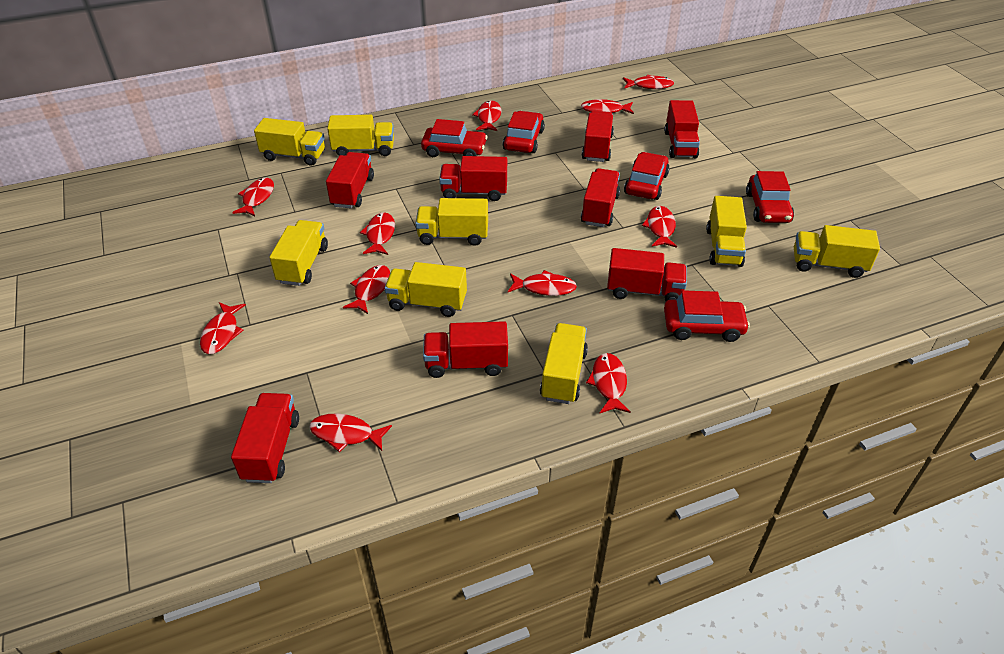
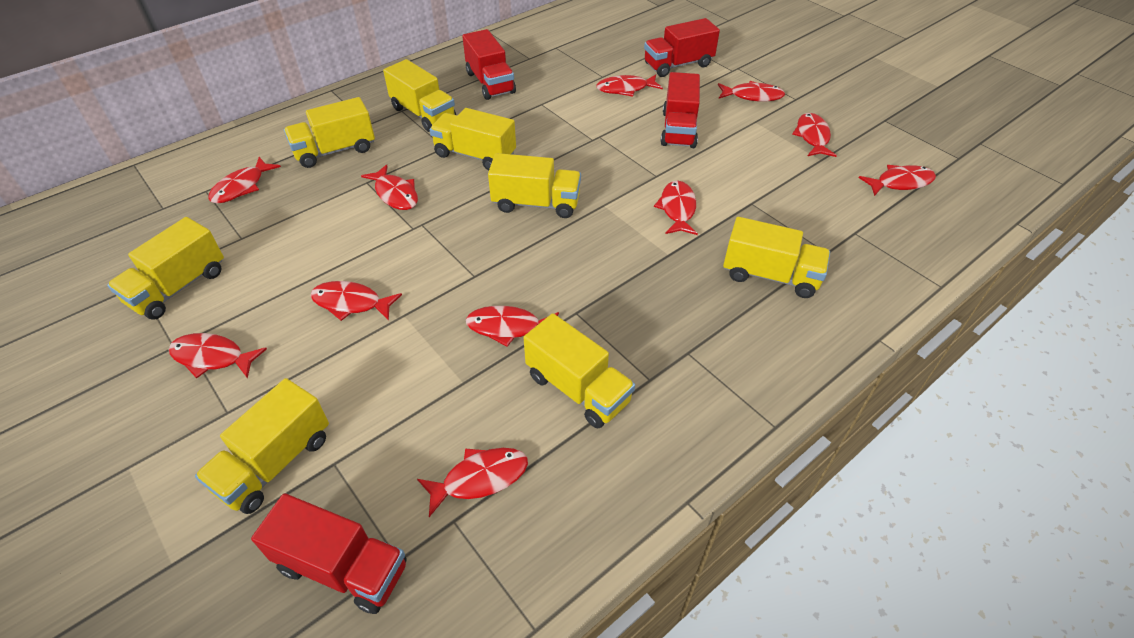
red car: [421,119,487,157] [503,111,545,153] [624,152,670,200] [664,290,750,342] [746,171,794,223] = 5 -> none = 0
red truck: [231,393,299,483] [326,152,374,208] [423,321,508,378] [439,156,507,201] [581,168,620,227] [582,111,614,162] [607,248,687,301] [664,100,700,158] = 8 -> [251,493,407,614] [462,29,516,100] [644,18,720,77] [660,72,700,148] = 4

